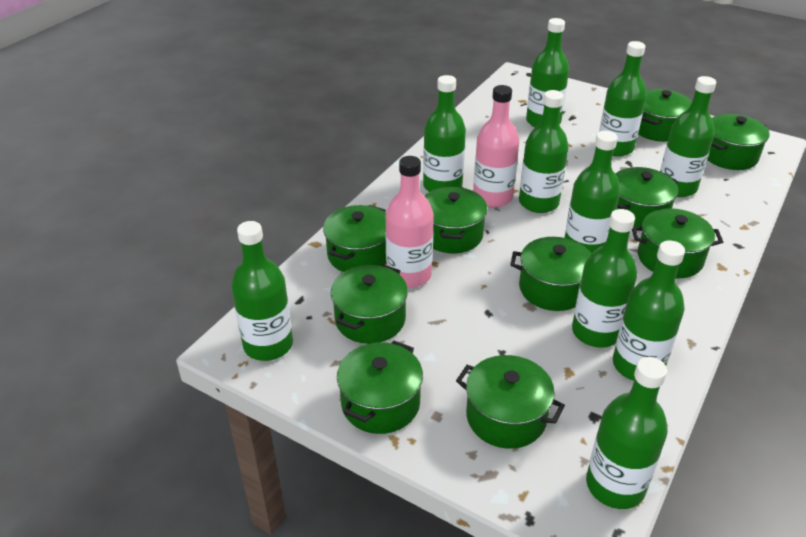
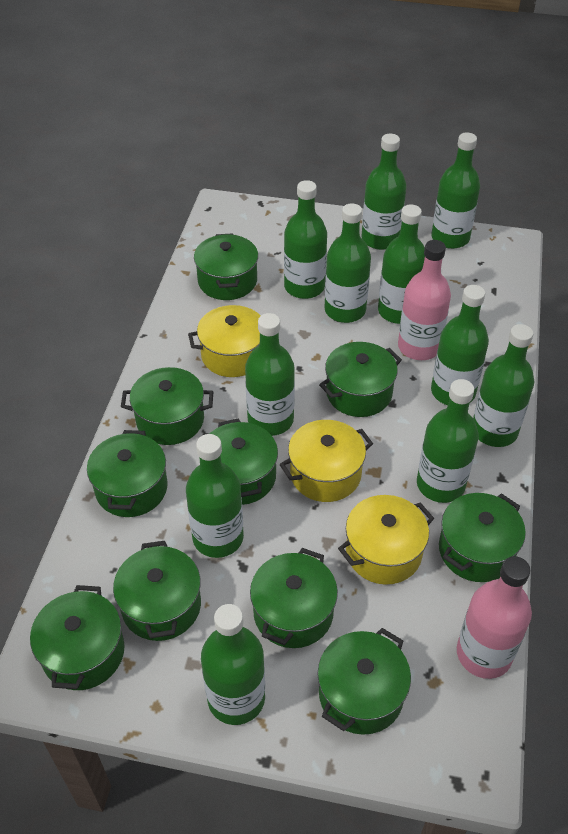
green bottle: [231,221,293,361] [423,75,466,192] [519,90,569,213] [526,18,569,127] [564,131,620,254] [572,209,637,348] [586,357,668,509] [599,41,647,157] [613,240,685,381] [660,76,716,197] = 10 -> [186,434,244,558] [201,604,265,725] [245,313,295,436] [284,180,327,299] [325,203,371,323] [362,134,407,250] [378,204,425,324] [417,379,479,503] [431,132,480,249] [431,285,489,405] [473,324,534,447] = 11
yellow pot: none = 0 -> [188,305,261,377] [280,420,373,502] [338,495,434,585] = 3

